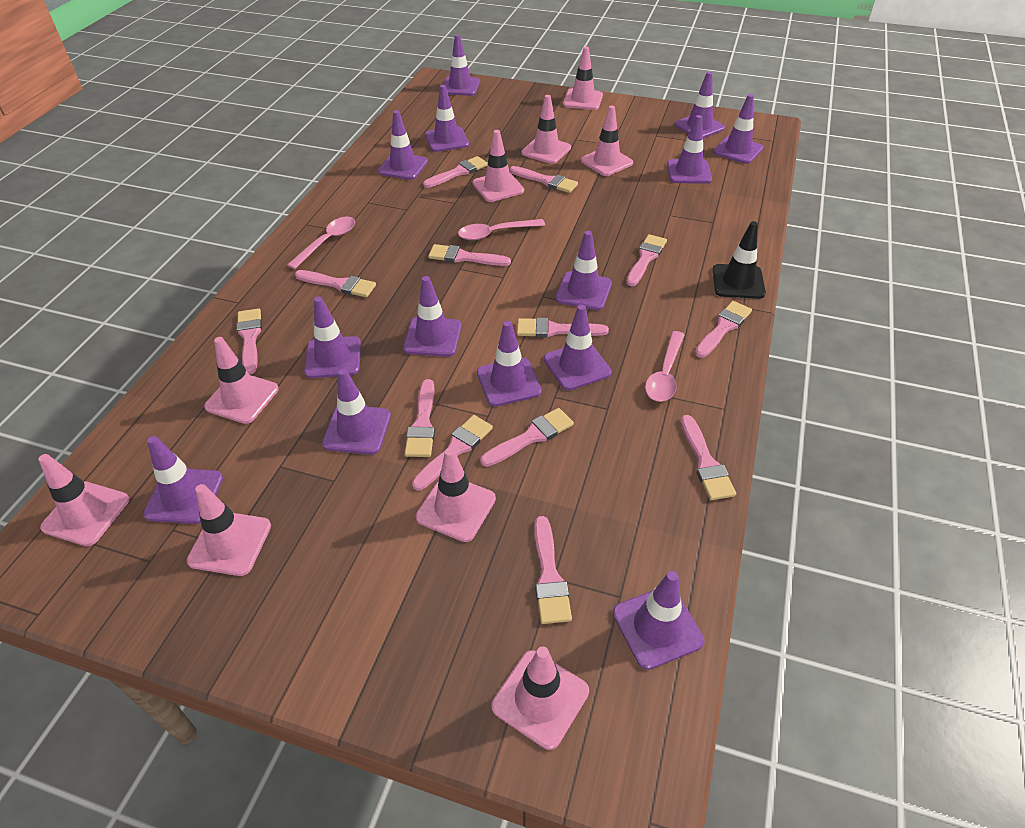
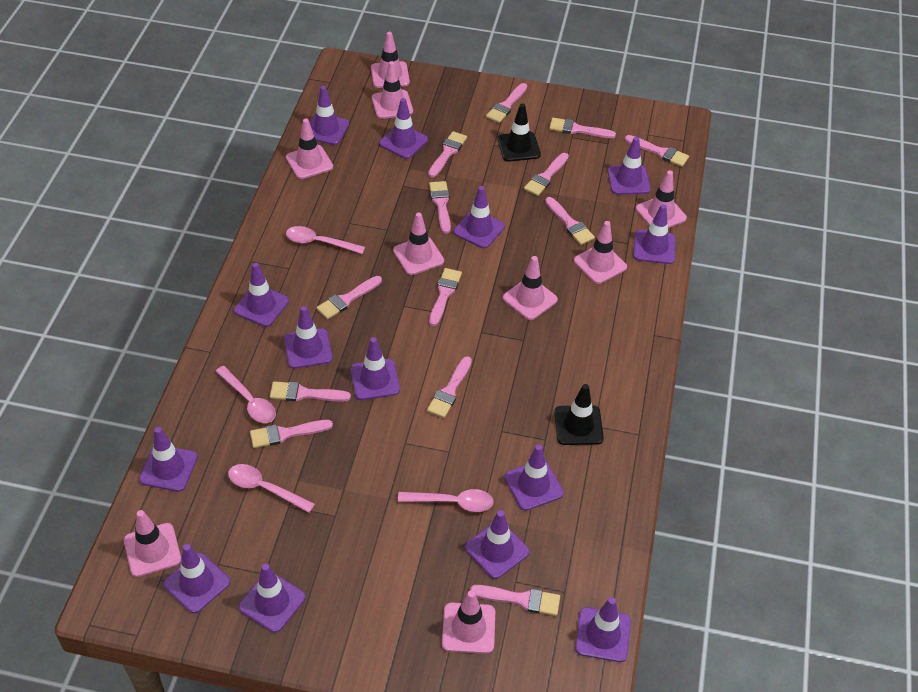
black traffic cone: [712,221,766,299] = 1 -> [498,103,541,162] [554,384,604,445] = 2
pink spoon: [287,217,355,269] [458,219,545,240] [645,331,685,402] = 3 -> [215,366,276,423] [228,464,315,513] [286,226,365,254] [398,489,494,512] = 4

